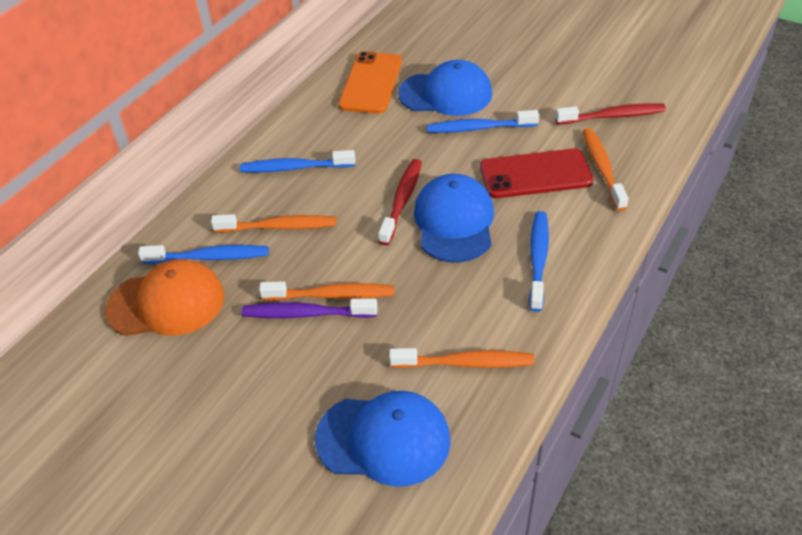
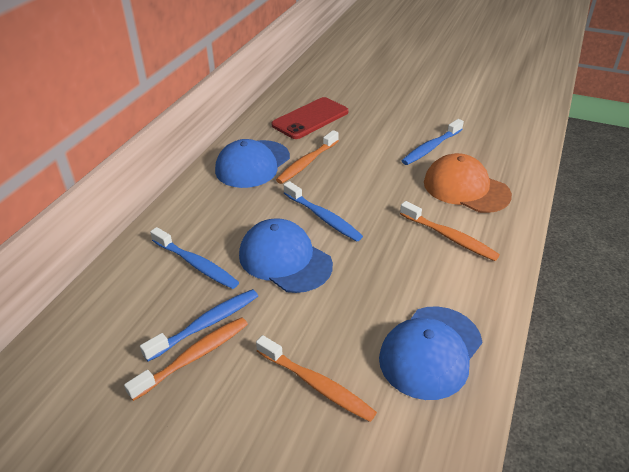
orange phone: [338,51,402,114] = 1 -> none = 0
purple toothbrush: [242,299,377,318] = 1 -> none = 0
red toothbrush: [378,159,422,245] [555,103,666,124] = 2 -> none = 0

